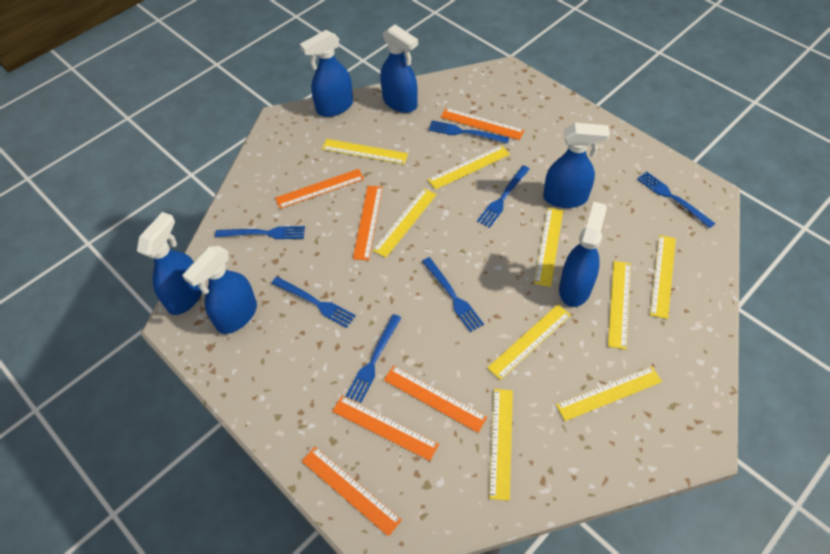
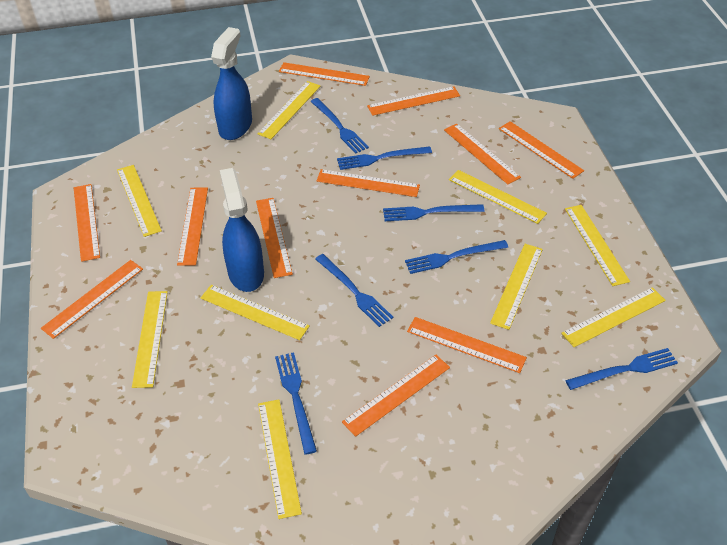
blue spray bottle: [137,212,202,315] [182,246,257,334] [300,30,353,117] [380,24,418,113] [543,123,610,208] [559,201,607,307] = 6 -> [211,27,252,140] [220,168,264,292] = 2
orange ruler: [275,169,364,209] [302,447,402,536] [332,396,439,461] [353,186,383,261] [384,366,487,433] [441,108,524,140] = 6 -> [41,260,143,339] [74,184,100,262] [177,188,208,266] [256,198,293,278] [279,62,370,86] [316,169,420,197] [342,355,450,437] [367,86,460,116] [407,317,527,373] [444,123,521,184] [499,121,584,179] = 11

